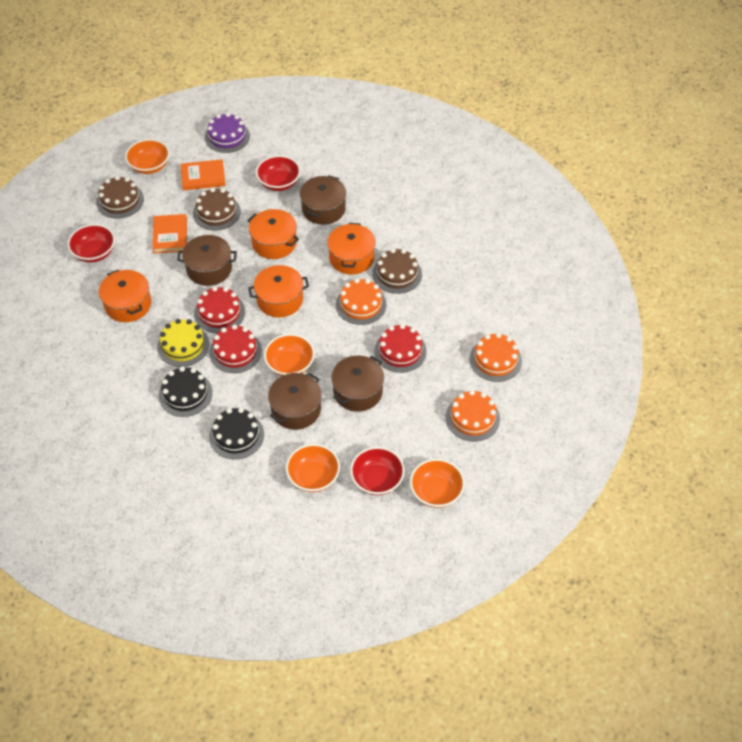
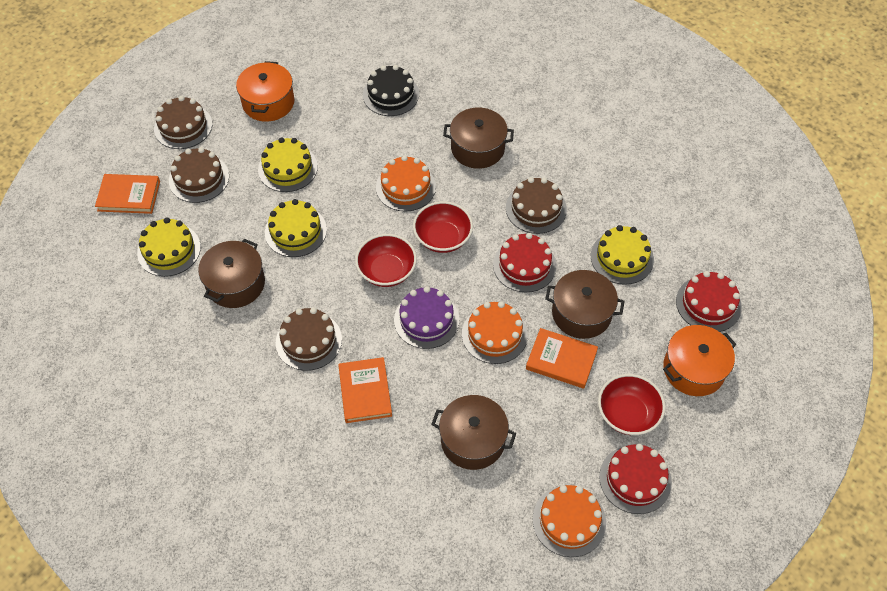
black cake: [159,366,213,417] [209,408,264,459] = 2 -> [363,65,419,116] = 1
brown cake: [96,176,144,218] [193,188,241,231] [372,248,422,294] = 3 -> [154,96,212,149] [169,147,229,203] [276,308,342,371] [506,177,567,234] = 4
orange book: [152,214,187,253] [181,159,226,191] = 2 -> [95,174,160,214] [338,357,392,423] [526,328,598,389] = 3
orange bowl: [125,139,170,174] [264,334,315,376] [286,444,340,492] [410,459,465,508] = 4 -> none = 0
orange pot: [99,270,151,322] [247,209,299,259] [248,265,309,318] [327,223,376,274] = 4 -> [236,61,294,122] [663,325,736,396] = 2
yellow cake: [157,319,209,367] = 1 -> [137,217,201,277] [258,137,318,192] [265,199,327,257] [591,225,654,285] = 4

